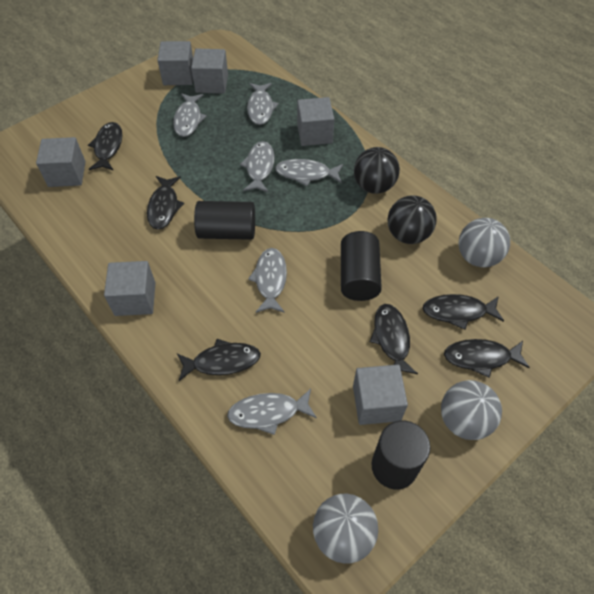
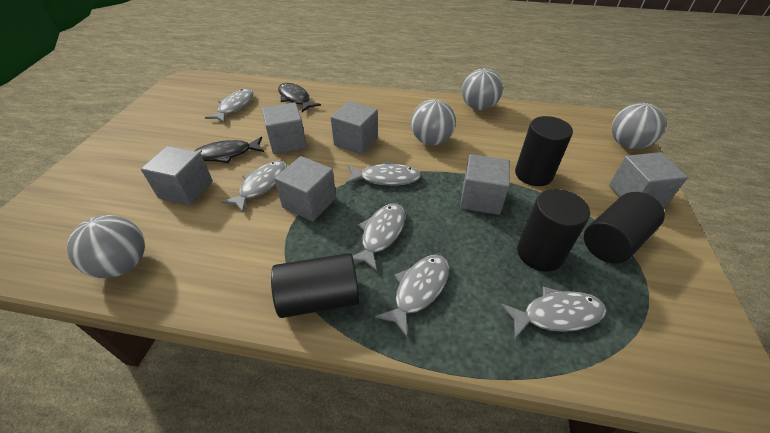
black ball: [354,147,400,194] [387,195,437,244] = 2 -> none = 0
black cylinder: [194,201,255,240] [341,231,382,301] [372,420,430,490] = 3 -> [271,253,359,318] [515,116,573,186] [517,189,590,272] [584,192,665,264] = 4
black fish: [88,122,122,171] [147,176,184,230] [177,339,261,381] [370,304,418,374] [422,294,504,330] [444,339,530,378] = 6 -> [194,137,264,163] [278,83,321,112] = 2
grey ball: [313,494,378,563] [441,380,502,440] [458,218,510,267] = 3 -> [67,215,145,278] [411,99,456,145] [462,68,503,110] [612,103,666,149] = 4

